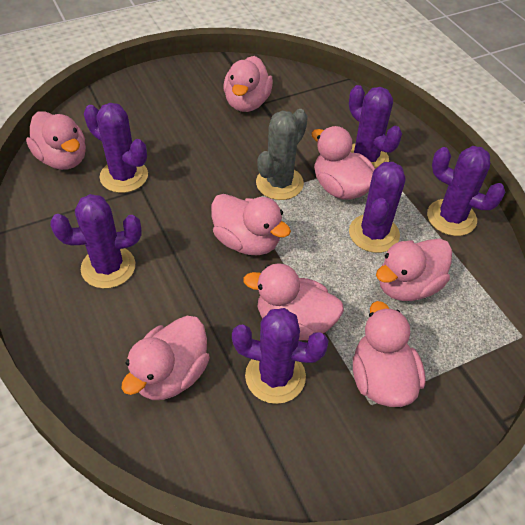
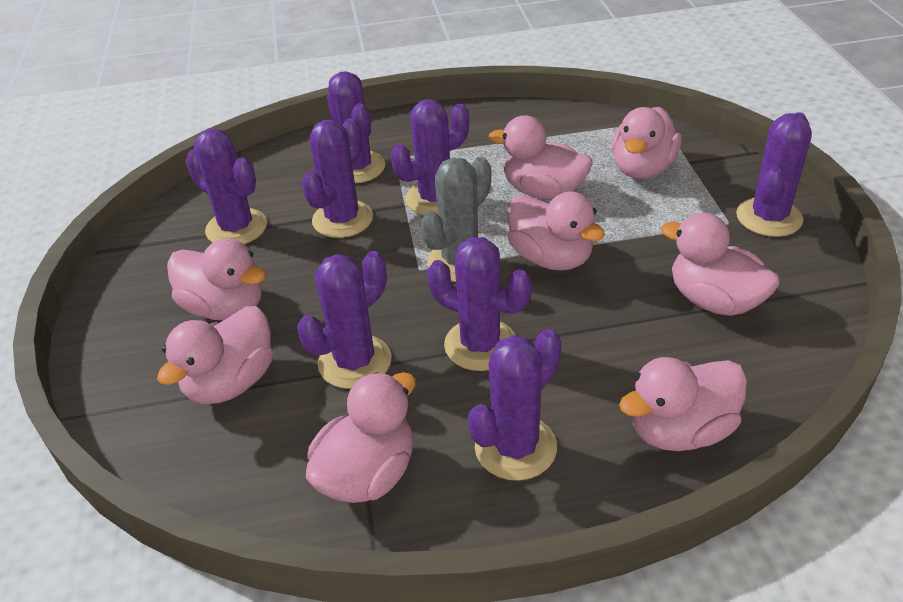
purple cactus: [50,194,142,289] [84,103,148,193] [232,308,329,404] [349,85,402,169] [349,162,405,253] [427,146,506,236] = 6 -> [186,129,267,244] [297,251,392,389] [302,118,373,238] [327,71,385,183] [391,99,469,215] [427,237,532,371] [468,329,562,481] [736,112,812,237] = 8

